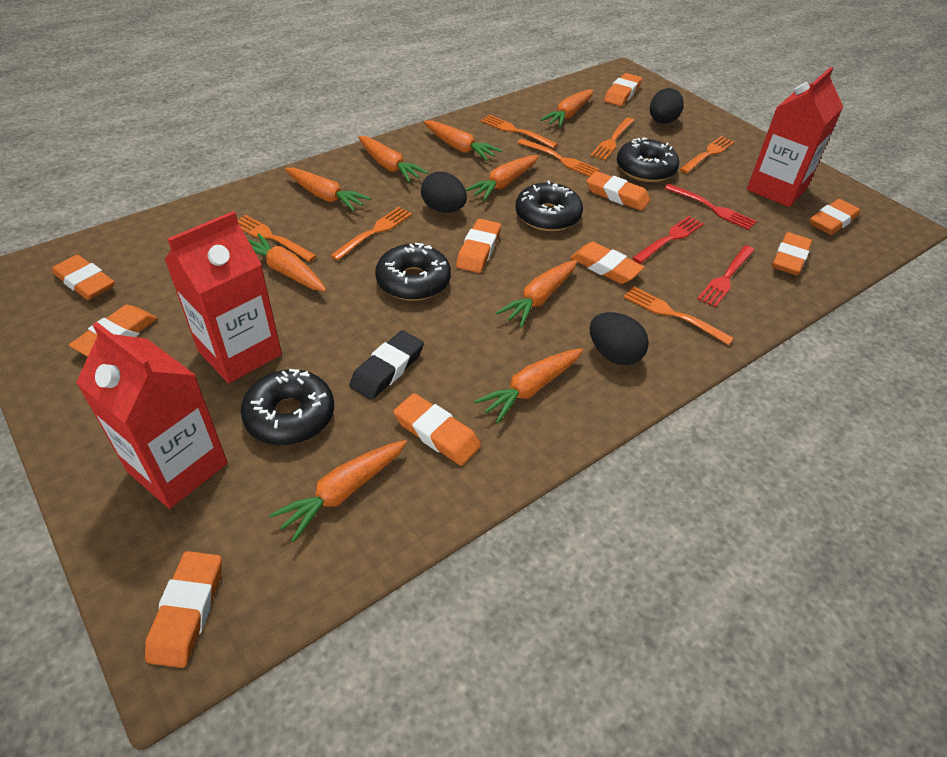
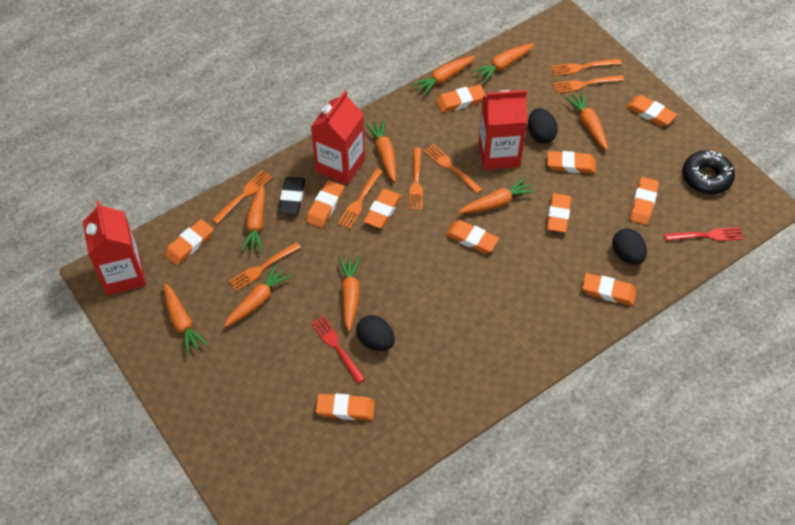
black donut: [241,369,334,445] [375,243,451,301] [515,180,583,231] [617,137,679,182] = 4 -> [683,150,735,194] = 1
orange eraser: [52,255,114,300] [69,305,157,357] [145,551,222,668] [394,393,481,466] [456,219,501,273] [570,242,644,284] [587,171,651,211] [604,73,642,106] [772,232,812,275] [810,199,860,235] = 10 -> [164,219,213,266] [306,180,344,228] [316,394,375,420] [364,189,402,228] [436,85,486,113] [445,220,499,253] [547,151,596,174] [547,193,571,232] [582,273,637,306] [626,95,677,127] [629,177,659,225] = 11
red fork: [632,216,704,264] [664,184,757,230] [698,245,754,308] = 3 -> [311,316,365,384] [664,227,743,241] = 2

